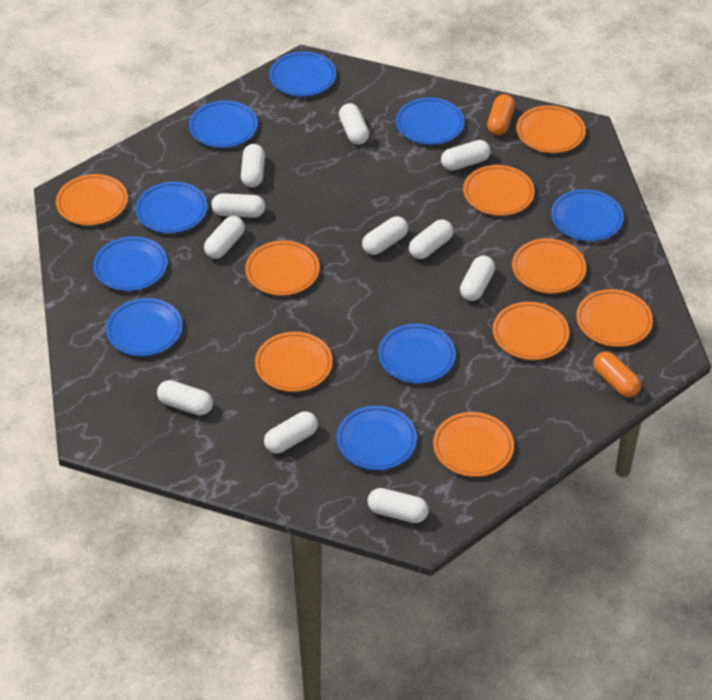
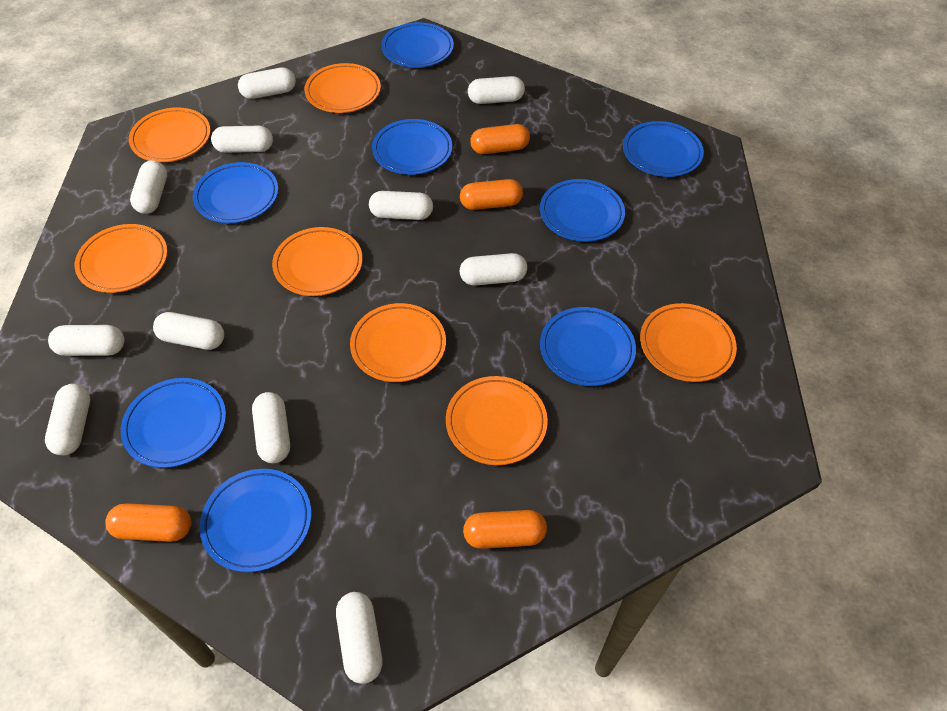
blue plate: [93,236,168,291] [106,298,183,356] [135,182,208,233] [189,100,258,148] [269,52,336,97] [337,406,417,470] [378,324,456,383] [396,97,465,145] [551,189,624,241] = 9 -> [121,378,226,468] [193,162,278,223] [200,469,311,573] [372,119,452,175] [381,22,454,68] [540,179,625,242] [540,307,636,386] [623,121,704,177] = 8
orange capsule: [487,94,515,135] [593,352,641,398] = 2 -> [105,503,191,542] [460,179,523,210] [463,510,547,549] [470,124,530,154] = 4
orange plate: [56,174,128,225] [245,241,320,296] [255,332,333,392] [433,412,514,477] [463,165,535,216] [493,302,569,360] [512,239,587,293] [516,105,586,153] [576,289,653,347] = 9 -> [75,224,167,293] [129,107,211,162] [272,227,363,296] [304,63,381,113] [350,303,446,382] [446,376,548,465] [640,303,737,382] = 7

